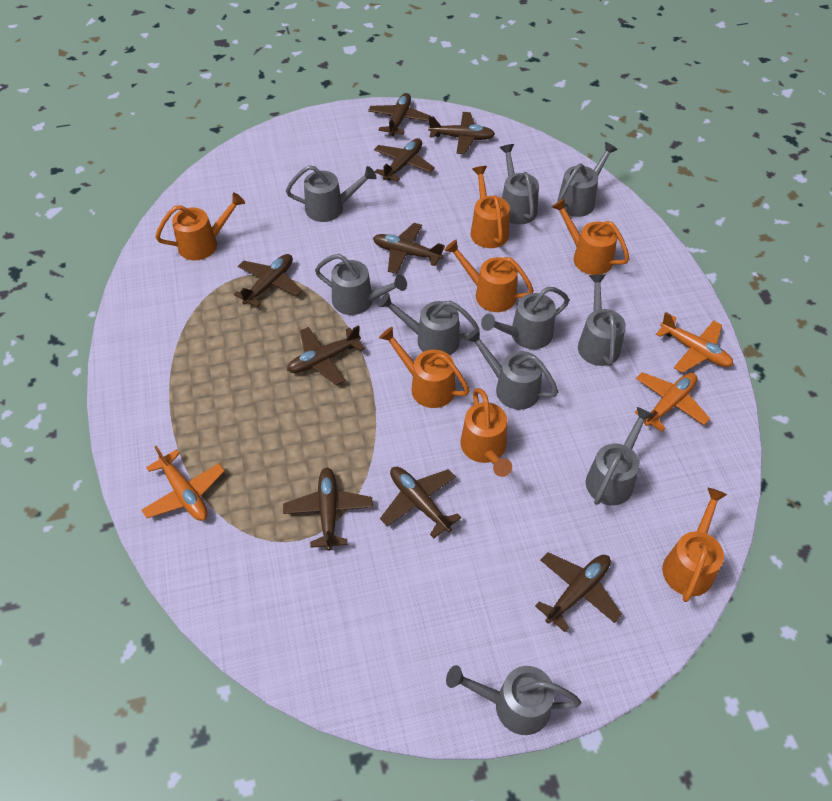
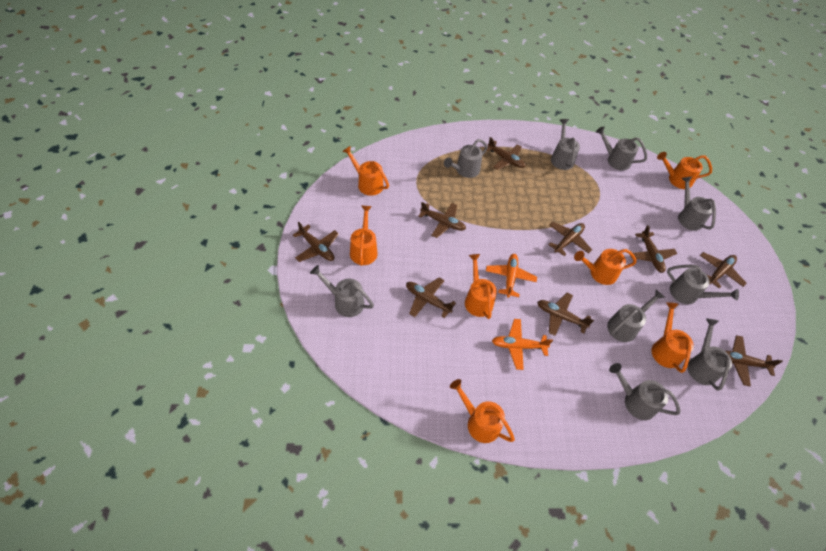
grey watering can: [286,165,377,222] [315,254,407,315] [378,293,479,355] [446,665,581,735] [465,328,558,410] [481,287,569,349] [500,144,539,225] [557,142,618,217] [578,274,626,366] [586,407,654,505] = 10 -> [310,265,374,317] [444,139,488,178] [551,119,580,170] [596,126,647,171] [607,290,665,342] [609,363,680,420] [667,265,739,304] [678,176,716,231] [687,319,732,391] = 9
orange plane: [142,446,225,521] [635,372,710,432] [656,312,733,373] = 3 -> [486,254,537,298] [492,319,553,370] = 2

